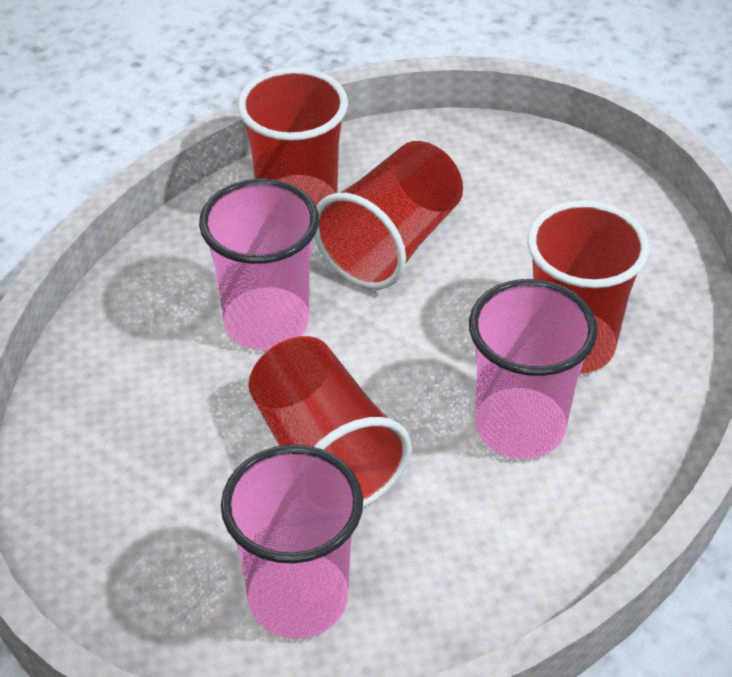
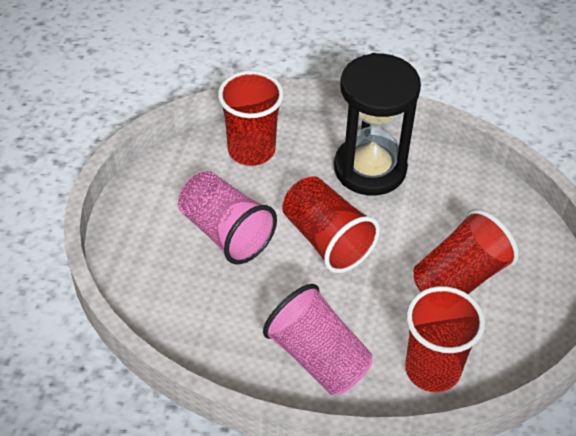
black hourglass: none = 0 -> [334,53,421,195] = 1
pink cup: [199,179,319,350] [221,445,363,639] [469,279,598,459] = 3 -> [178,171,277,264] [263,284,373,395] = 2

